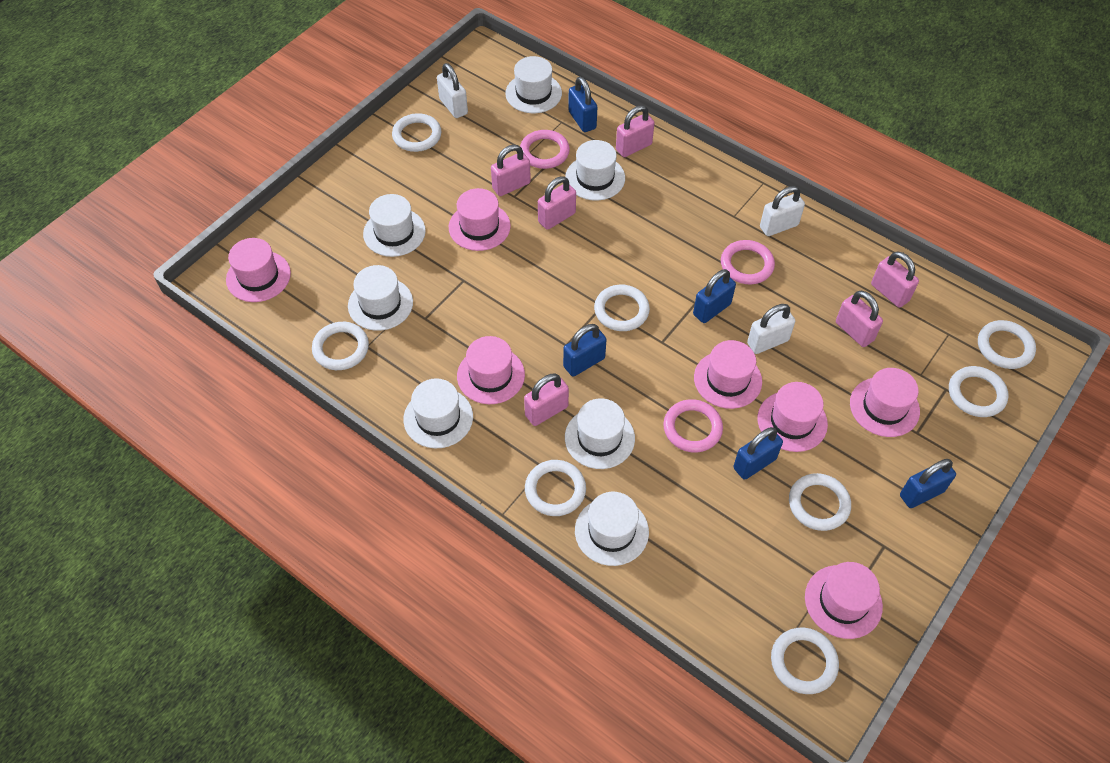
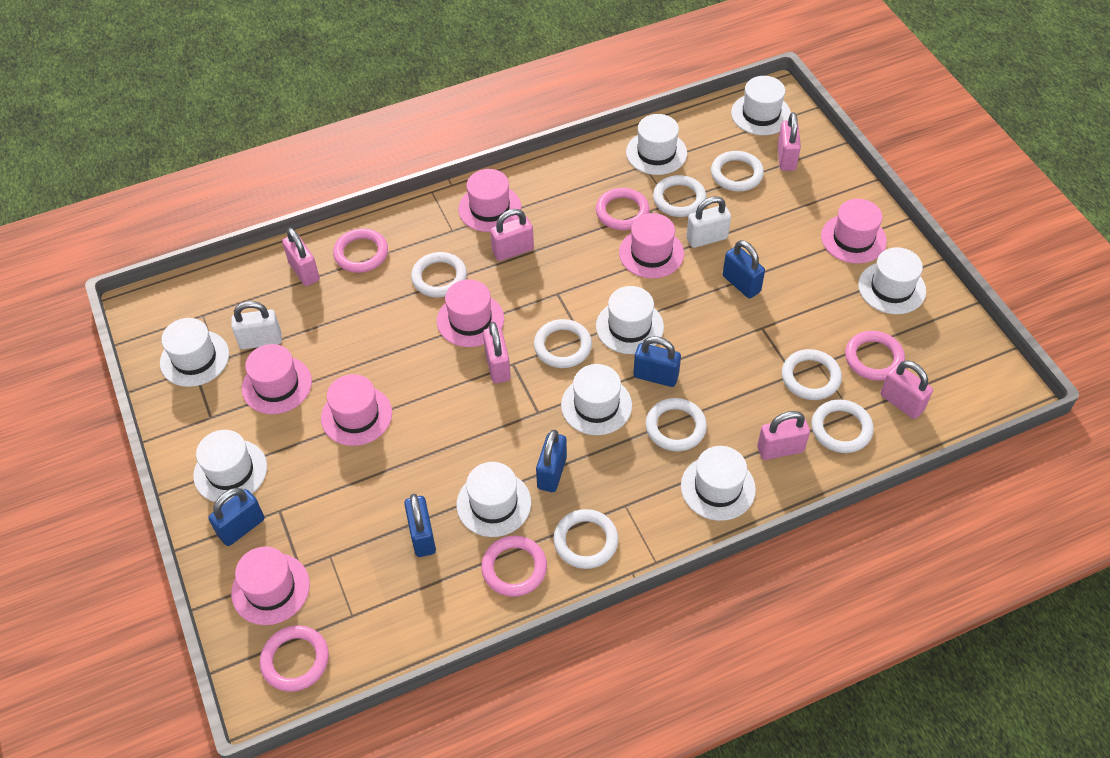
pink ring: [520,130,570,169] [663,399,723,452] [721,240,775,284] = 3 -> [260,625,329,692] [333,228,388,273] [481,536,547,597] [596,188,650,230] [845,331,905,381] = 5
white hat: [348,265,413,331] [363,194,426,257] [404,378,473,448] [505,56,562,113] [565,140,625,201] [565,398,635,469] [575,492,649,566] = 7 -> [160,318,229,387] [193,430,267,503] [457,462,531,537] [561,364,632,435] [596,286,664,354] [626,114,687,175] [681,446,756,521] [731,76,791,135] [858,247,926,314] = 9
white padlock: [437,63,468,118] [747,304,795,354] [760,186,805,236] = 3 -> [231,301,282,349] [686,196,731,248] = 2

